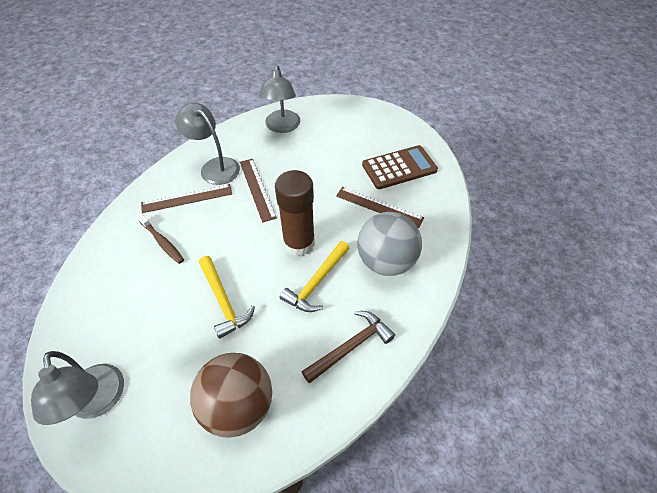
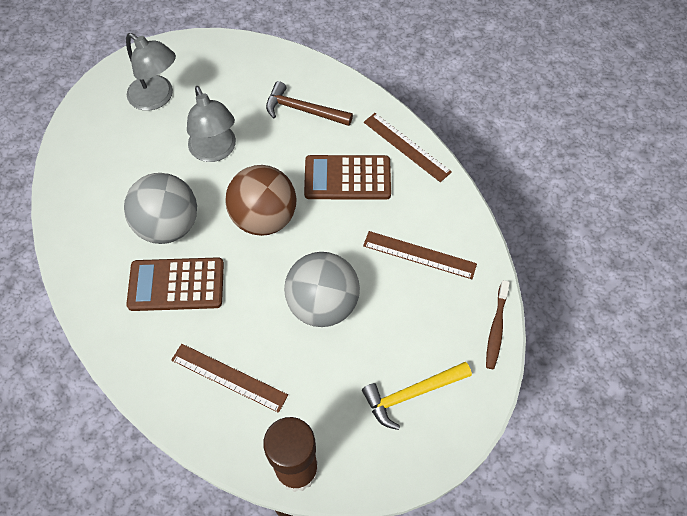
brown calculator: [362,145,438,189] = 1 -> [126,257,224,311] [304,155,391,200] = 2
grey ball: [357,212,422,276] = 1 -> [124,173,197,244] [284,252,360,327] = 2
grey lamp: [31,351,124,425] [175,103,240,185] [259,65,300,133] = 3 -> [126,33,176,111] [187,86,236,162] = 2
yellow hammer: [199,256,255,339] [280,241,349,312] = 2 -> [362,362,472,430] = 1

